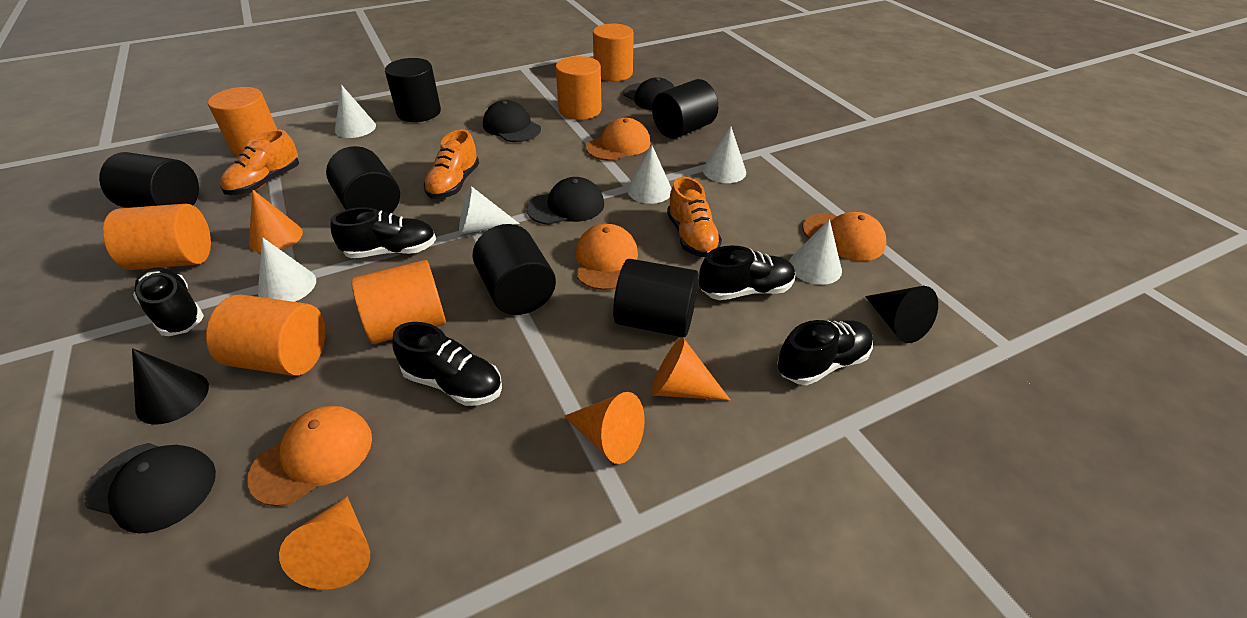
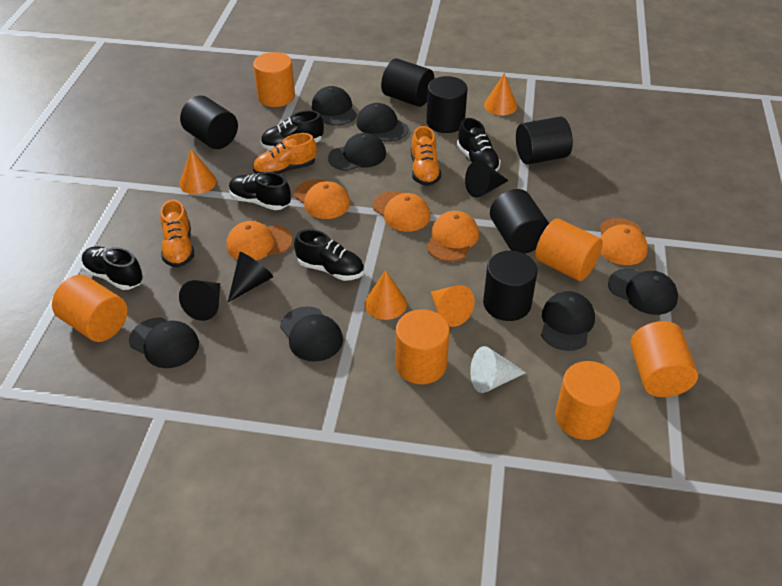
black cap: [84,443,216,534] [483,100,541,142] [526,177,604,225] [623,77,675,110] = 4 -> [129,317,199,368] [280,306,343,362] [312,86,357,126] [328,133,386,171] [356,103,408,142] [541,291,595,351] [608,268,678,315] = 7
black cone: [132,348,209,425] [865,286,938,343] = 2 -> [179,280,220,321] [228,252,273,302] [465,160,509,198] = 3
orange cap: [247,406,372,507] [575,224,638,290] [586,118,651,161] [802,212,886,261] = 4 -> [226,221,293,260] [294,179,350,219] [373,191,431,232] [426,211,479,262] [600,218,648,265] = 5
white cone: [258,237,316,302] [335,85,376,138] [459,186,520,235] [627,145,672,204] [703,127,746,183] [789,219,842,285] = 6 -> [470,346,526,393] = 1

